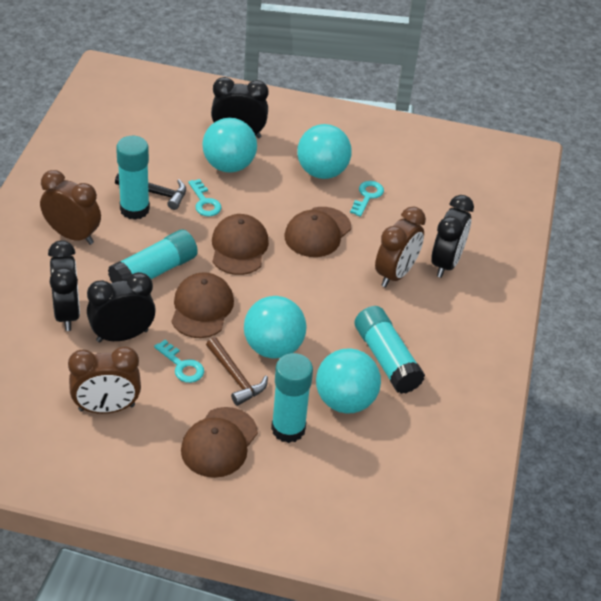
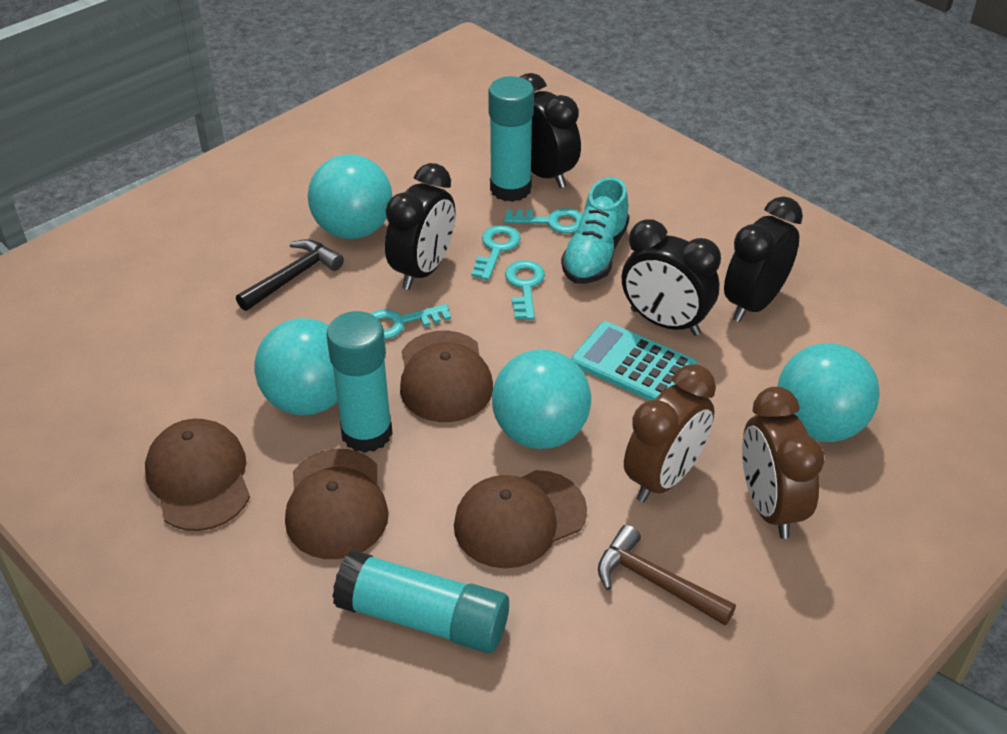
brown clock: [40,170,101,245] [68,346,141,414] [375,206,426,287] = 3 -> [624,364,716,503] [742,387,824,539] = 2
turquoise calculator: none = 0 -> [571,321,697,400] = 1
turquoise glue stick: [108,229,198,283] [116,136,150,220] [271,353,313,443] [355,306,425,394] = 4 -> [326,311,393,453] [332,550,509,653] [488,76,534,202] = 3
turquoise key: [154,340,204,383] [188,179,221,216] [350,181,384,217] = 3 -> [370,304,451,339] [471,225,521,280] [504,208,582,234] [505,260,545,320] = 4
turquoise shoe: none = 0 -> [561,177,630,284] = 1

